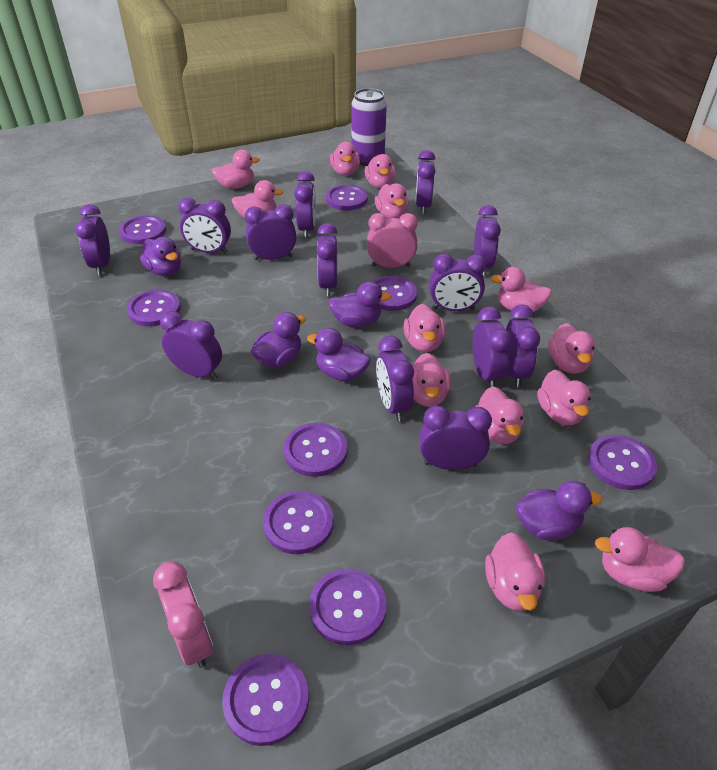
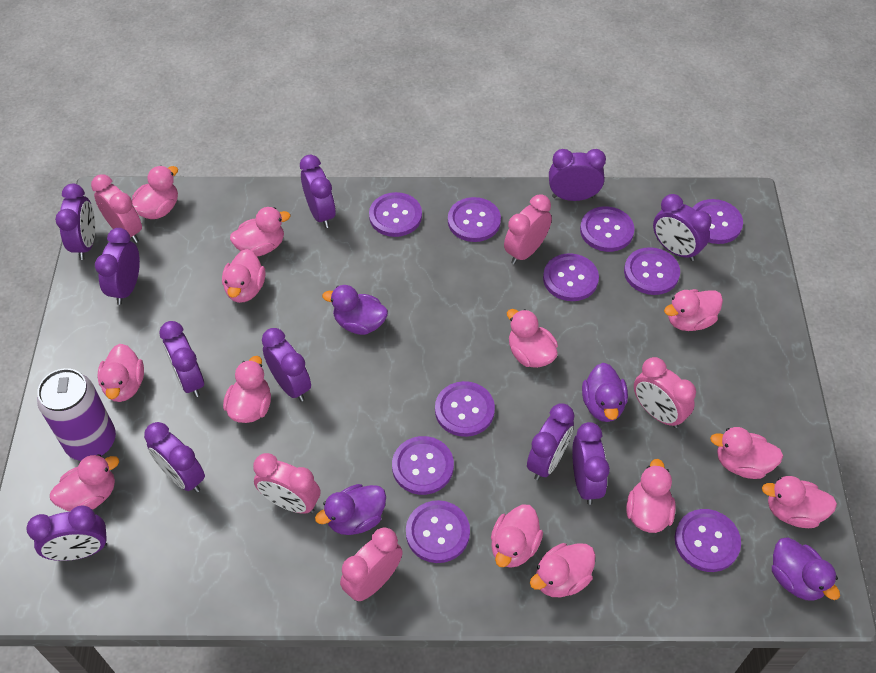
pink clock: [153,562,213,668] [367,213,418,268] = 2 -> [91,174,142,243] [253,453,320,514] [340,528,403,601] [504,194,552,264] [634,357,696,428] = 5
purple button: [119,216,166,244] [127,290,181,327] [222,654,309,746] [263,490,334,554] [284,423,348,477] [309,569,387,645] [326,185,368,210] [372,276,417,311] [588,435,657,490] = 9 -> [369,192,422,237] [392,436,454,495] [406,500,470,563] [435,381,495,437] [448,197,501,242] [543,253,599,301] [580,207,634,252] [624,247,680,295] [675,509,741,572] [693,199,743,244] = 10
purple clock: [75,204,110,275] [160,311,222,380] [178,197,231,254] [245,204,296,260] [294,171,316,238] [316,223,337,296] [376,336,414,421] [416,150,435,214] [420,405,492,470] [430,254,486,311] [472,306,512,387] [474,205,501,276] [506,304,540,387] = 13 -> [26,505,107,561] [55,184,95,260] [95,228,140,305] [144,422,205,493] [159,321,204,397] [262,328,311,402] [300,155,336,228] [527,403,575,480] [549,149,606,201] [572,422,610,505] [653,194,712,261] = 11
purple duck: [140,237,181,276] [251,312,306,368] [307,328,371,381] [328,282,392,327] [516,480,602,540] = 5 -> [315,484,386,535] [322,285,388,335] [582,363,628,422] [772,538,840,601] = 4

